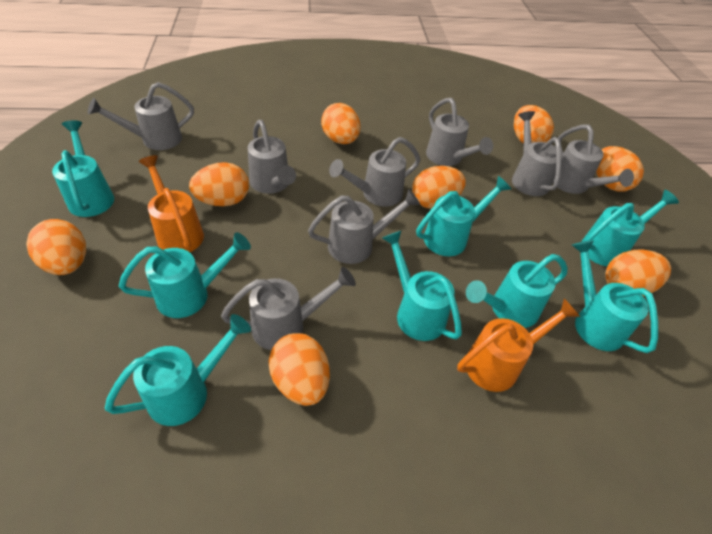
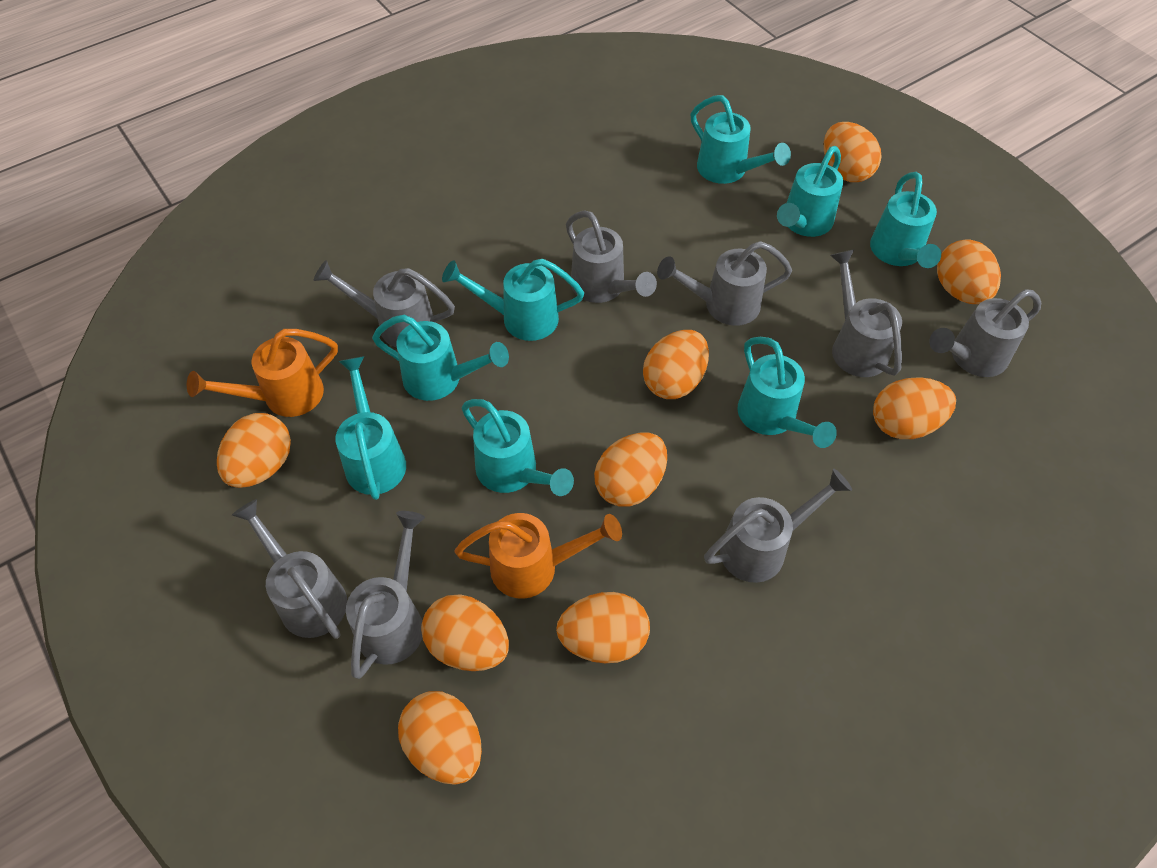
orange egg: [26,219,86,275] [189,162,249,206] [268,333,330,406] [321,103,361,144] [412,166,466,209] [514,105,554,144] [596,146,644,192] [605,249,671,296] = 8 -> [217,413,291,488] [398,691,482,785] [421,594,509,671] [556,592,650,663] [594,432,667,507] [643,330,709,399] [824,122,882,182] [873,377,956,439] [937,239,1001,304] = 9

